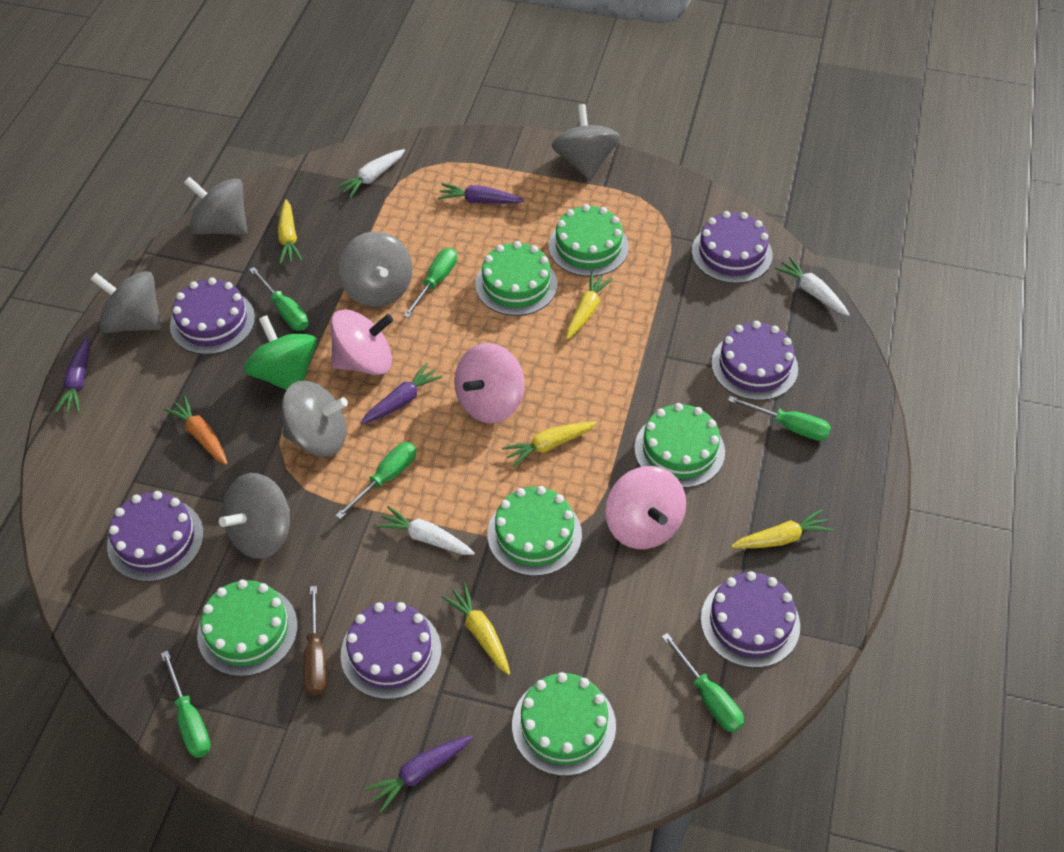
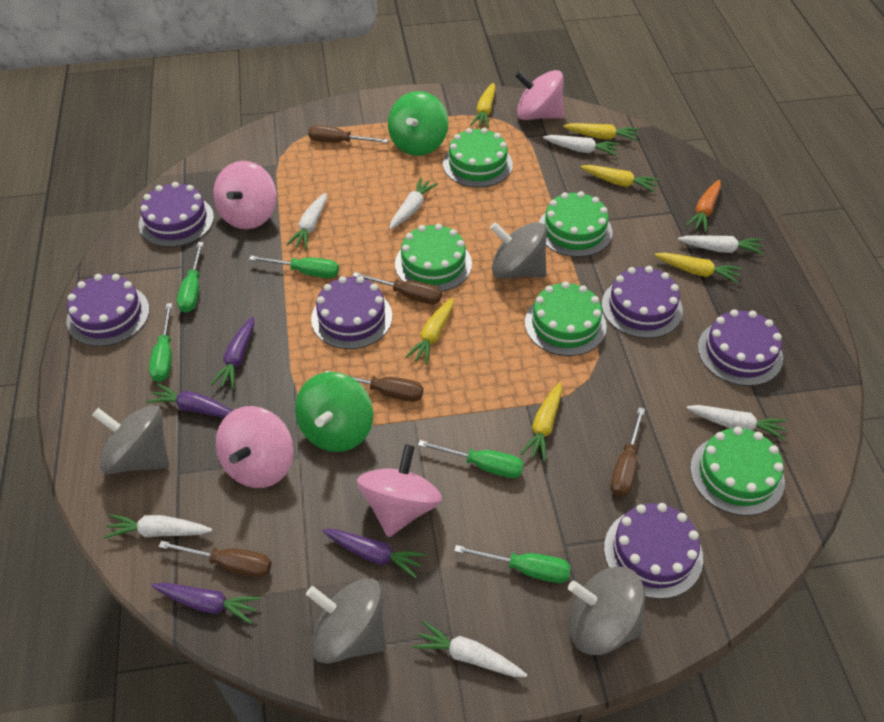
brown screwdriver: [303,586,327,696] = 1 -> [158,541,271,578] [308,125,388,143] [326,371,423,402] [352,272,442,304] [611,407,645,497] = 5
green cake: [197,579,298,677] [475,241,557,316] [487,486,582,576] [512,672,616,776] [549,204,629,277] [634,403,725,488] = 6 -> [395,224,472,292] [443,128,513,188] [525,281,607,356] [539,191,612,257] [690,427,785,516] = 5
green screwdriver: [161,650,211,758] [249,267,308,331] [335,442,416,520] [403,248,457,318] [662,633,744,732] [728,396,831,441] = 6 -> [149,303,172,382] [177,242,204,313] [249,256,339,278] [418,440,524,478] [454,545,571,583] = 5
green spinning top: [243,315,317,390] = 1 -> [295,372,373,452] [388,91,448,156] = 2
grey spinning top: [91,271,162,333] [184,176,248,235] [219,473,290,559] [282,381,348,457] [338,232,412,307] [551,104,620,181] = 6 -> [92,405,169,474] [306,578,386,664] [490,222,547,279] [568,567,645,655] = 4
pink spinning top: [330,309,393,375] [454,343,525,423] [605,466,686,549] = 3 -> [213,161,277,229] [216,406,293,488] [357,444,442,537] [515,70,564,120] = 4
white carrot: [336,149,405,198] [376,506,475,555] [774,257,850,316] = 3 -> [103,514,213,539] [286,193,327,249] [389,177,438,229] [413,621,527,677] [543,135,619,156] [678,235,764,254] [687,405,787,440] = 7
yellow carrot: [278,199,302,264] [442,583,510,675] [502,422,597,467] [566,272,613,340] [731,509,833,549] = 5 -> [405,297,454,365] [470,83,496,128] [520,382,562,462] [563,123,639,141] [581,165,659,192] [655,253,741,284] = 6

